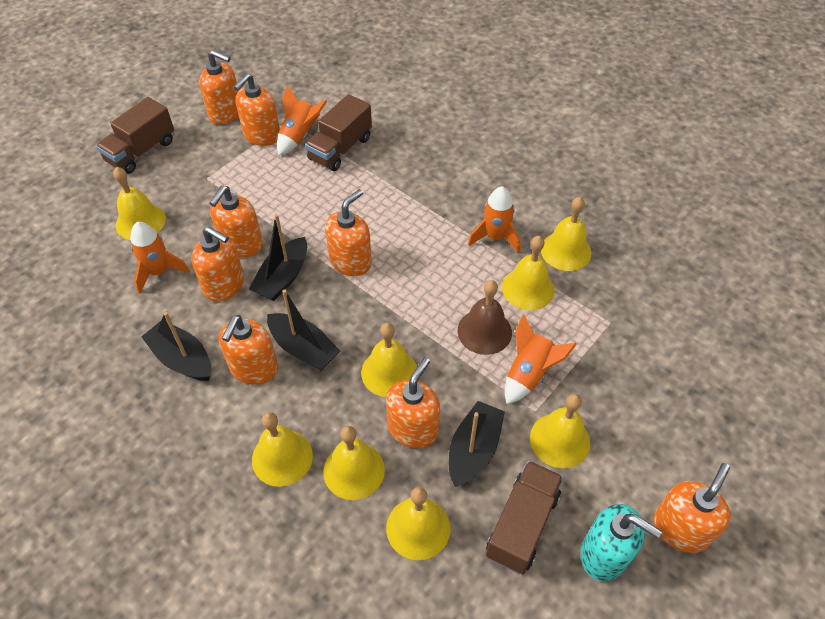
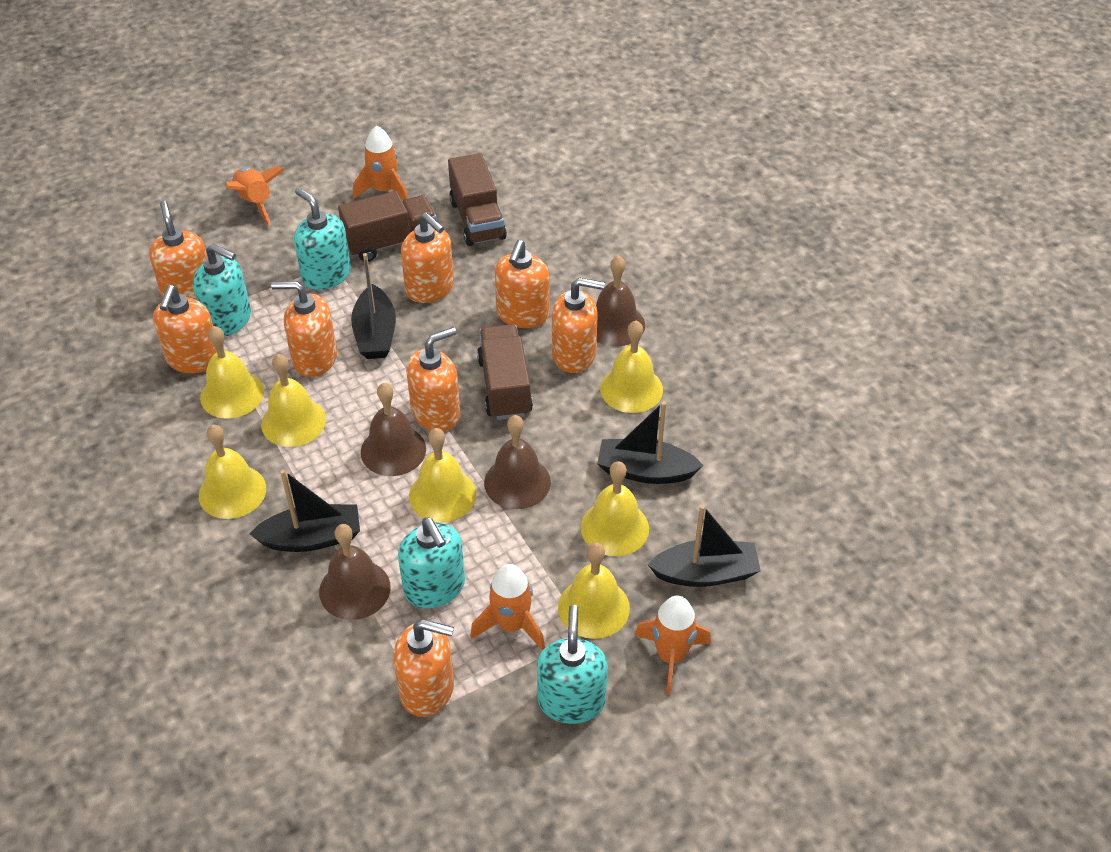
brown bell: [458,280,512,355] = 1 -> [319,524,390,620] [361,383,426,476] [484,415,551,509] [596,255,645,347] = 4
turquoise soap dispenser: [580,504,662,581] = 1 -> [193,244,251,336] [294,188,351,290] [398,517,465,608] [537,605,608,724] = 4
yellow bell: [113,167,166,240] [252,412,313,487] [323,426,385,500] [361,323,417,397] [386,487,450,560] [502,236,555,310] [530,394,590,468] [541,197,592,271] = 8 -> [199,425,266,519] [200,326,264,419] [261,354,326,447] [409,428,476,522] [558,543,630,639] [581,461,649,556] [600,321,663,413] = 7

